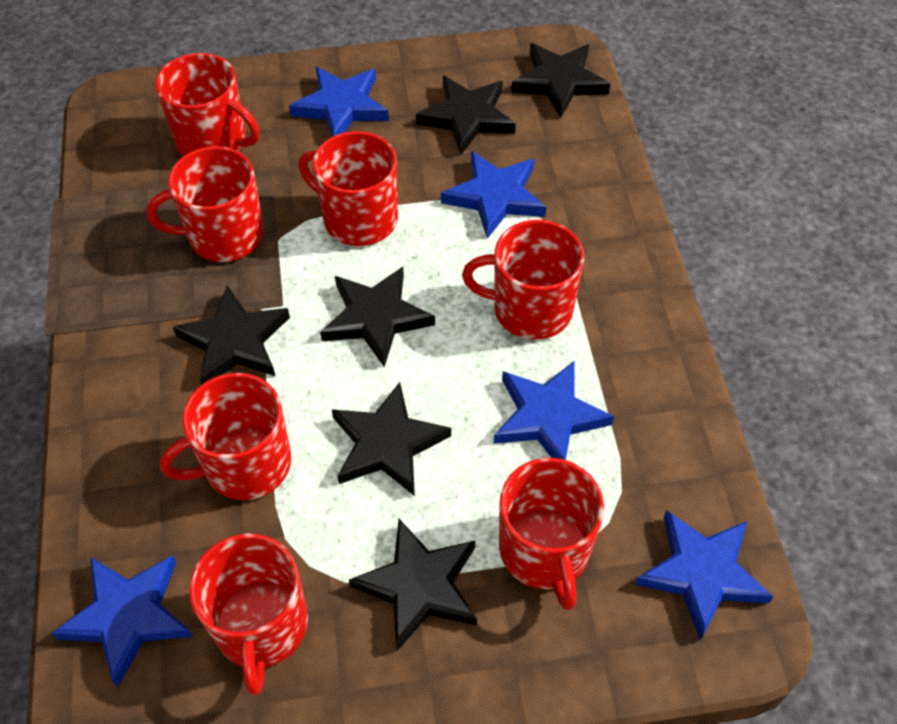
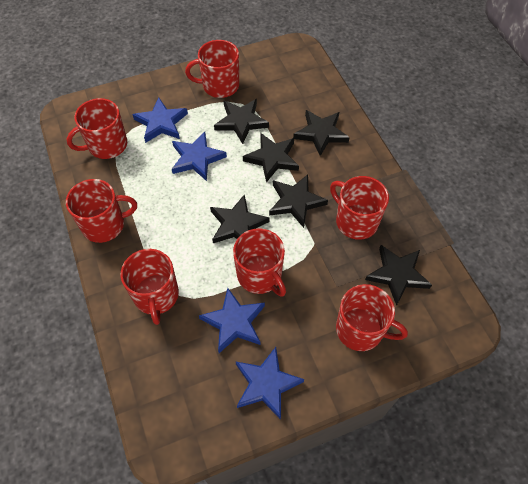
blue star: [51,555,193,687] [289,67,389,137] [441,151,546,239] [493,361,614,460] [635,510,774,641] = 5 -> [132,98,188,143] [172,132,227,181] [199,288,265,353] [235,347,304,420] = 4

